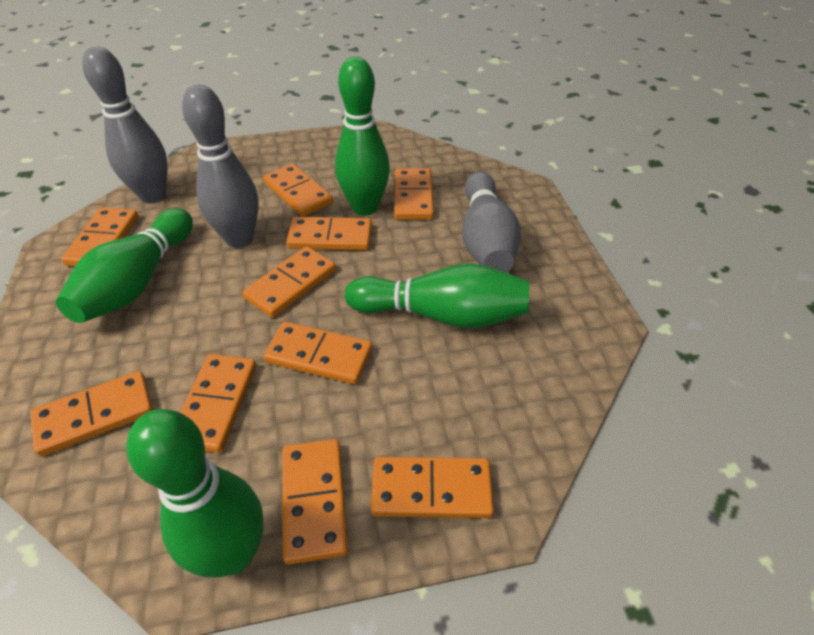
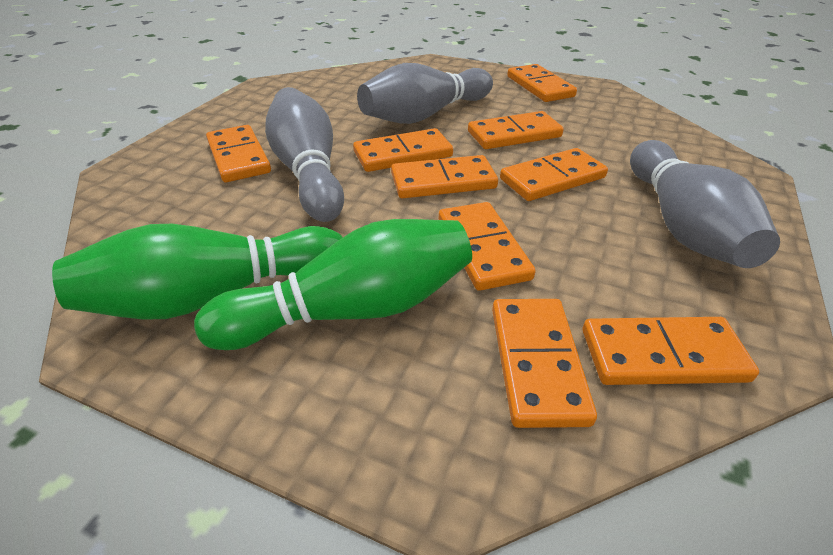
green bowling pin: [56,208,193,323] [126,409,263,577] [335,57,390,216] [345,264,529,329] = 4 -> [52,224,343,320] [194,219,472,350] = 2
orange domino: [30,371,153,456] [61,207,139,266] [180,354,256,453] [242,246,336,318] [263,164,333,217] [263,322,372,384] [282,439,348,565] [286,217,372,250] [371,457,494,518] [394,168,434,219] = 10 -> [206,125,271,182] [353,128,453,172] [391,155,498,199] [439,202,536,291] [468,111,564,149] [492,299,597,428] [500,148,608,201] [507,64,577,102] [583,317,759,385] = 9

